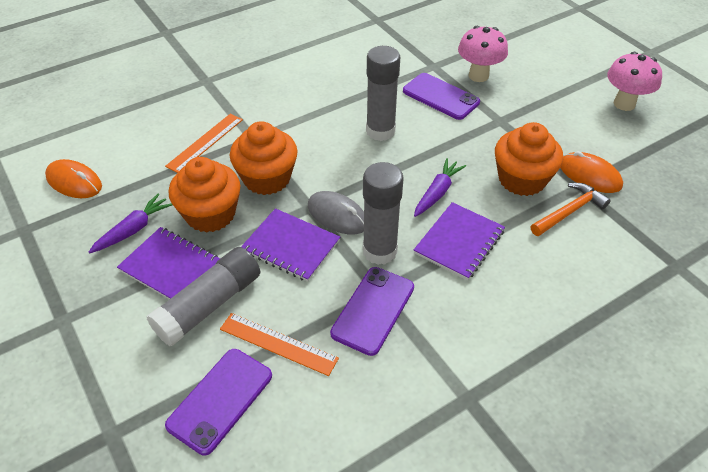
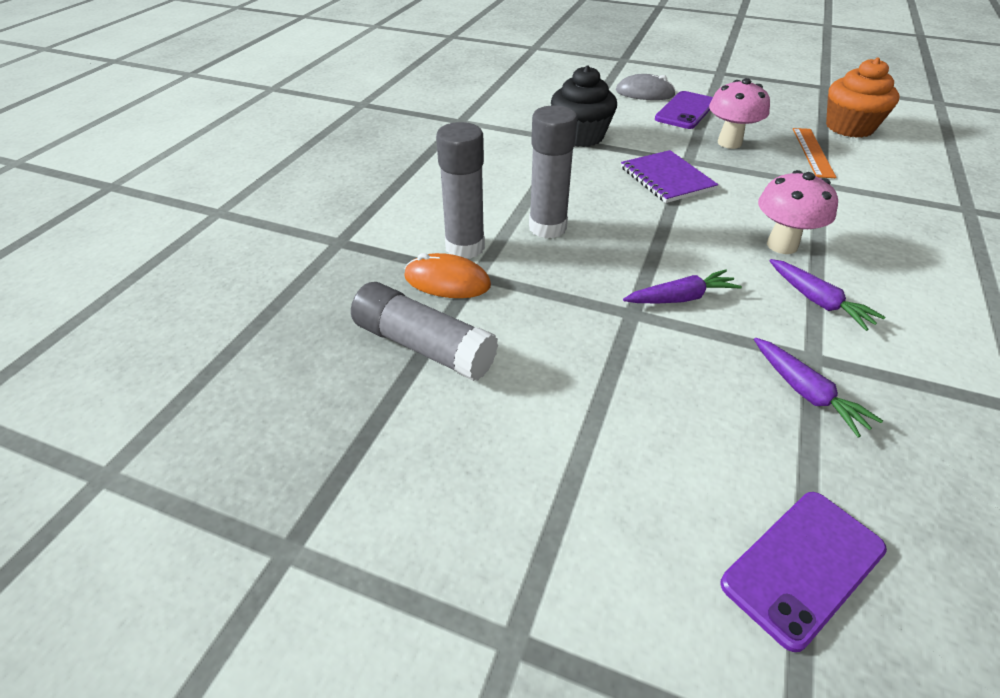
black cupcake: none = 0 -> [551,65,617,147] = 1
orange cupcake: [169,157,240,233] [230,121,298,195] [495,122,563,196] = 3 -> [826,58,899,138] = 1
orange hammer: [531,183,611,236] = 1 -> none = 0
orange mouse: [45,159,102,198] [560,151,623,193] = 2 -> [404,253,491,298] = 1
orange ruler: [165,114,243,173] [220,313,339,376] = 2 -> [793,128,836,178] = 1
purple carrot: [89,194,172,253] [414,158,466,217] = 2 -> [623,269,742,303] [754,337,883,437] [769,259,885,331] = 3
purple notebook: [117,227,220,300] [241,208,340,282] [414,202,505,280] = 3 -> [621,150,718,203] = 1
purple phone: [165,349,272,455] [330,267,414,356] [403,73,480,120] = 3 -> [655,91,713,129] [720,492,887,652] = 2

